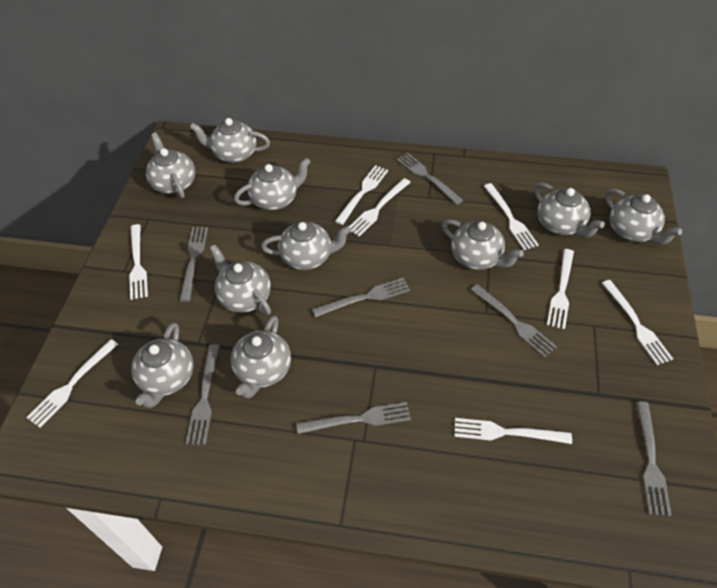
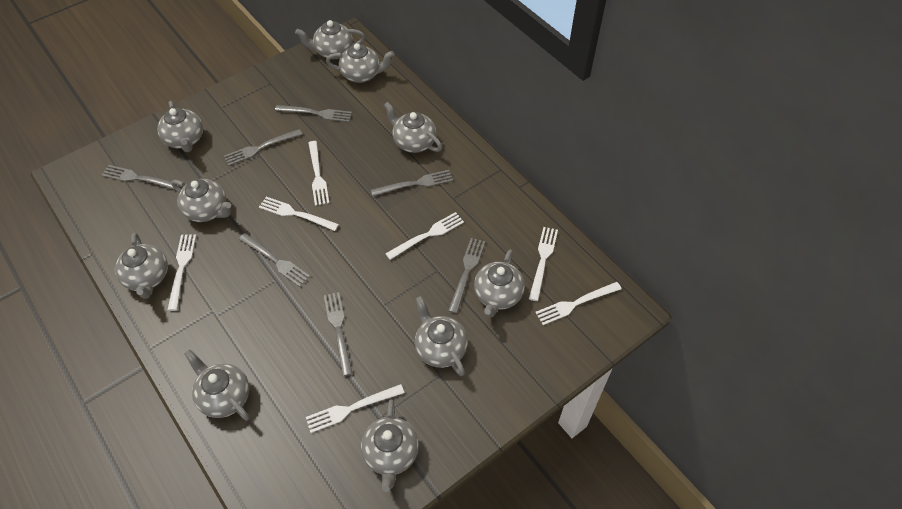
white fork: [26,339,118,428] [129,224,148,300] [335,165,388,225] [349,178,411,237] [454,418,572,444] [484,183,539,250] [547,249,574,329] [602,280,673,365] = 8 -> [168,234,196,311] [259,197,339,231] [306,384,404,433] [309,141,329,206] [385,212,464,260] [529,227,558,301] [535,282,622,325] = 7

